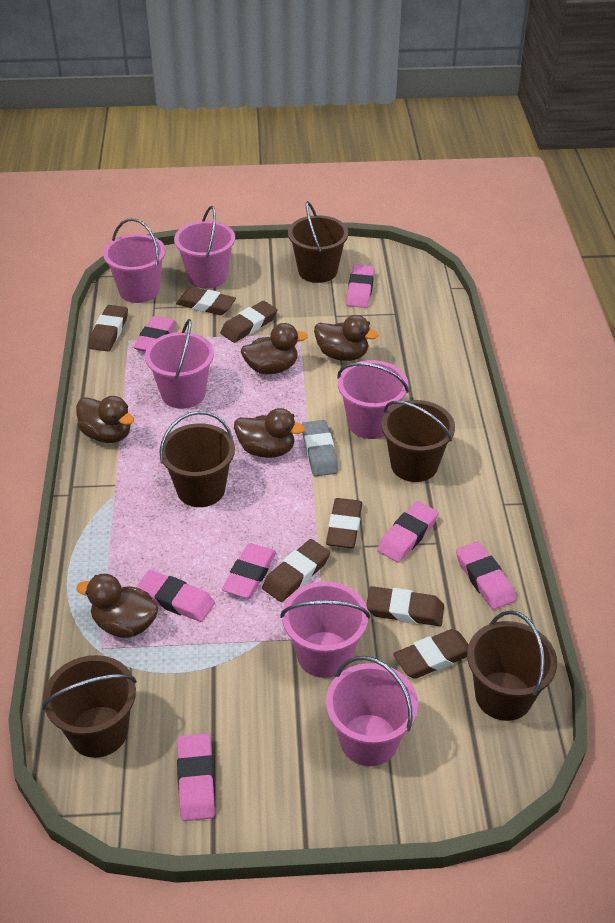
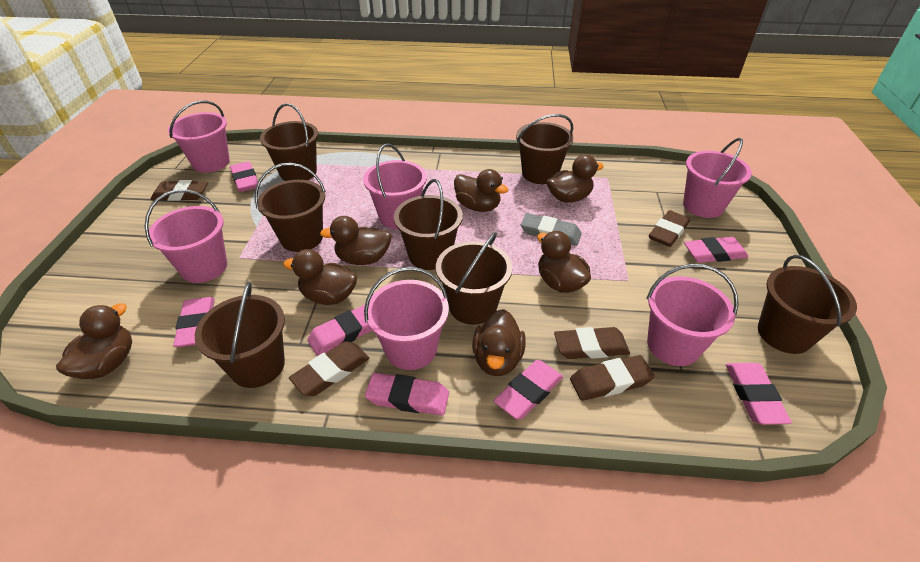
brown bucket: [42,655,137,758] [159,411,235,507] [288,201,348,283] [381,400,455,482] [467,610,557,721] = 5 -> [195,282,285,388] [255,163,326,252] [260,103,318,181] [394,179,463,270] [436,232,512,325] [516,114,574,184] [758,255,857,354] = 7
brown duck: [76,396,134,443] [76,573,159,638] [234,408,305,458] [241,323,308,374] [314,315,378,361] = 5 -> [56,303,132,379] [283,249,357,305] [320,216,392,265] [454,169,509,212] [472,309,526,376] [537,231,591,293] [547,155,604,203] = 7
brown eraser: [89,305,128,351] [176,287,236,315] [220,301,277,343] [262,539,330,602] [326,498,362,548] [366,586,444,626] [393,629,469,679] = 7 -> [151,180,208,201] [289,341,369,396] [554,327,630,359] [570,355,655,401] [649,210,690,247] = 5

